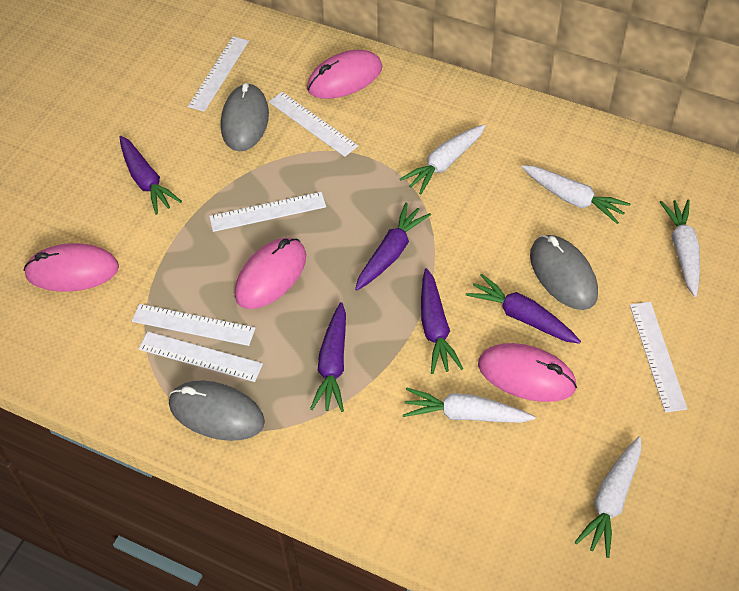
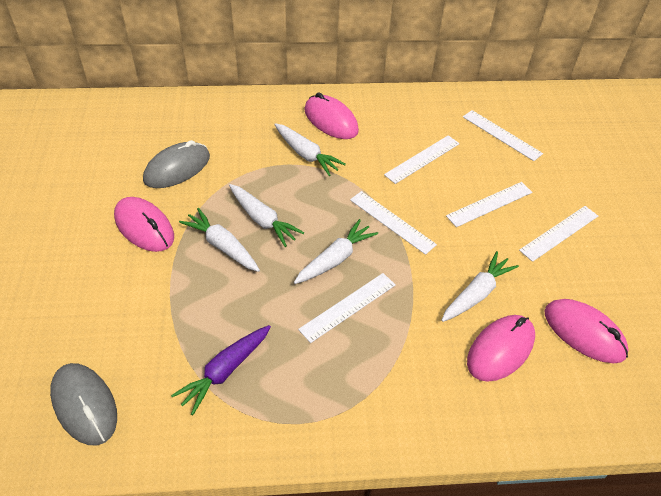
grey mouse: [169,381,265,441] [221,83,269,151] [530,235,598,310] = 3 -> [50,363,117,445] [143,140,210,188] = 2
purple carrot: [120,136,182,215] [310,302,346,412] [355,202,431,291] [421,268,463,374] [466,273,581,344] = 5 -> [171,325,271,415] = 1

